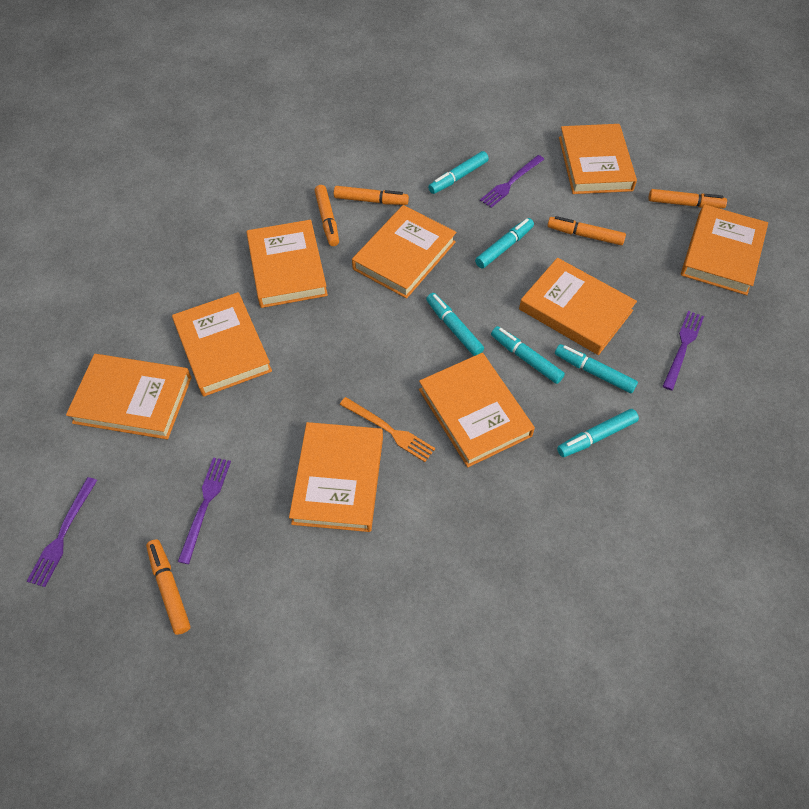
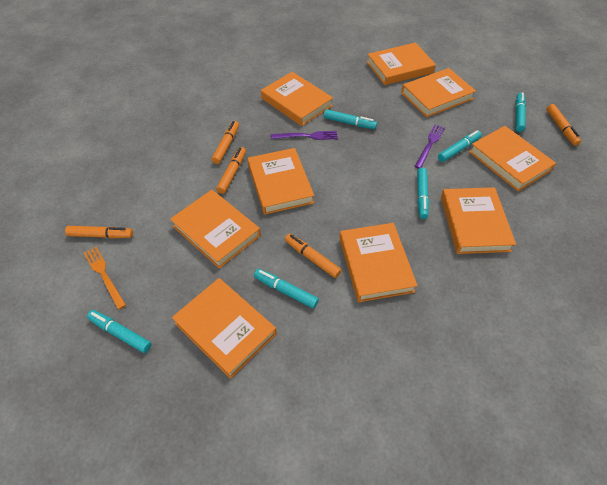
purple fork: [27,477,97,587] [178,457,231,564] [480,155,544,208] [663,311,704,391] = 4 -> [271,131,338,140] [414,124,445,169] = 2

